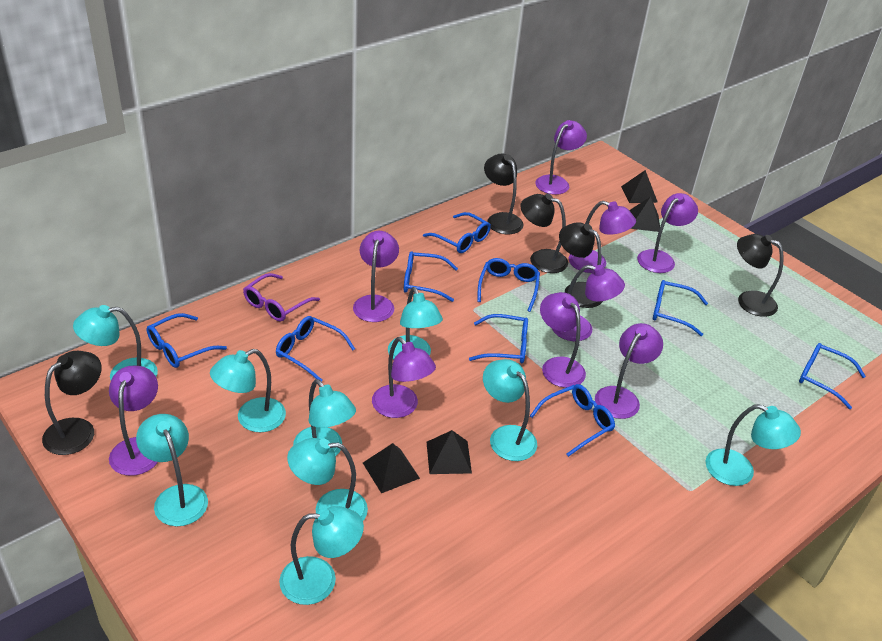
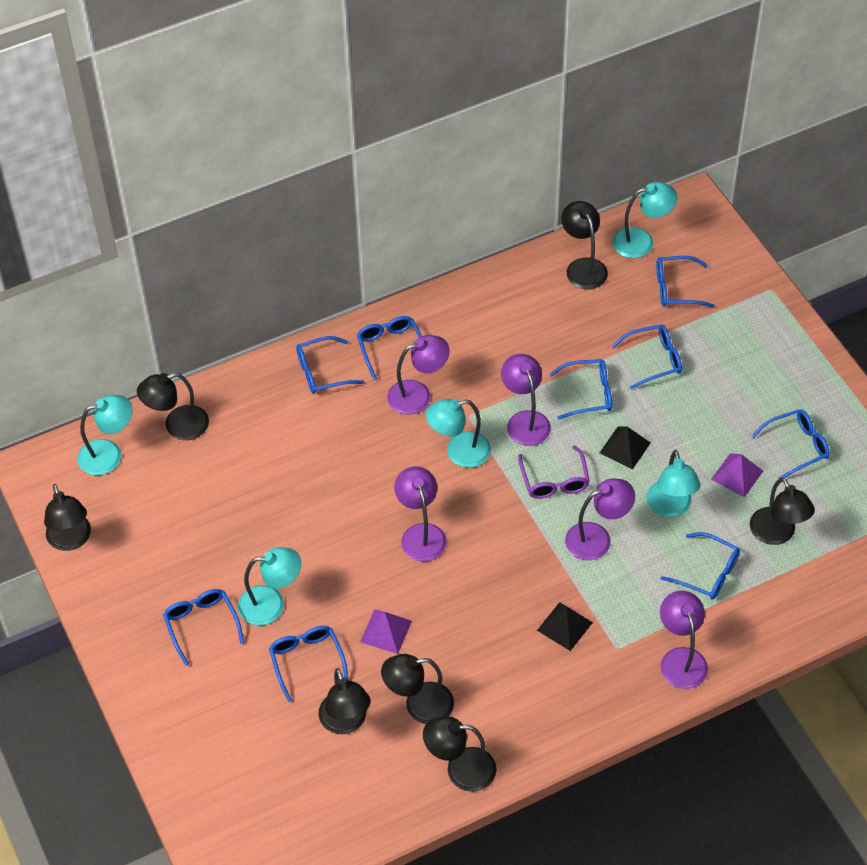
black lamp: [42,351,102,455] [484,153,524,234] [520,194,568,273] [559,222,603,308] [737,234,784,317] = 5 -> [44,484,91,551] [137,373,209,440] [318,668,371,734] [381,654,454,724] [423,716,497,792] [561,201,608,289] [750,478,815,545] = 7
black pyramid: [363,443,420,493] [427,430,472,474] [621,170,658,203] [629,197,660,232] = 4 -> [537,602,593,651] [600,427,651,469] = 2
purple lamp: [109,366,158,476] [353,231,399,322] [372,337,436,418] [535,120,587,195] [540,292,586,388] [552,265,625,341] [569,201,636,273] [595,323,663,419] [637,193,698,273] = 9 -> [387,335,450,415] [394,466,447,562] [501,354,551,446] [565,478,635,560] [660,590,708,689] = 5
purple pyramid: none = 0 -> [360,609,412,654] [711,453,763,497] = 2
turquoise lamp: [73,305,158,380] [136,414,208,527] [210,349,286,432] [279,506,364,605] [287,438,368,521] [293,379,356,456] [388,287,443,360] [483,359,537,461] [705,404,801,486] = 9 -> [77,395,133,475] [238,547,301,625] [425,399,491,468] [612,182,677,258] [647,450,701,517] = 5

